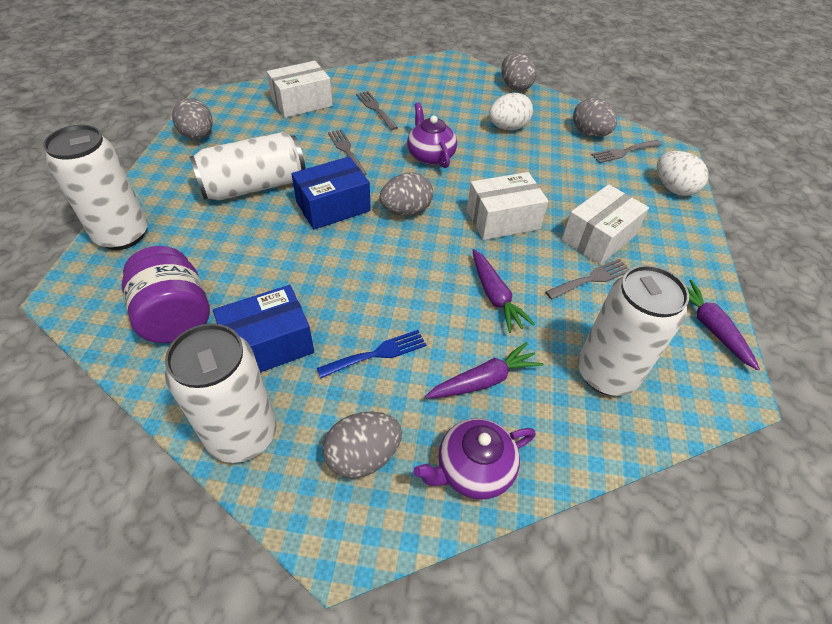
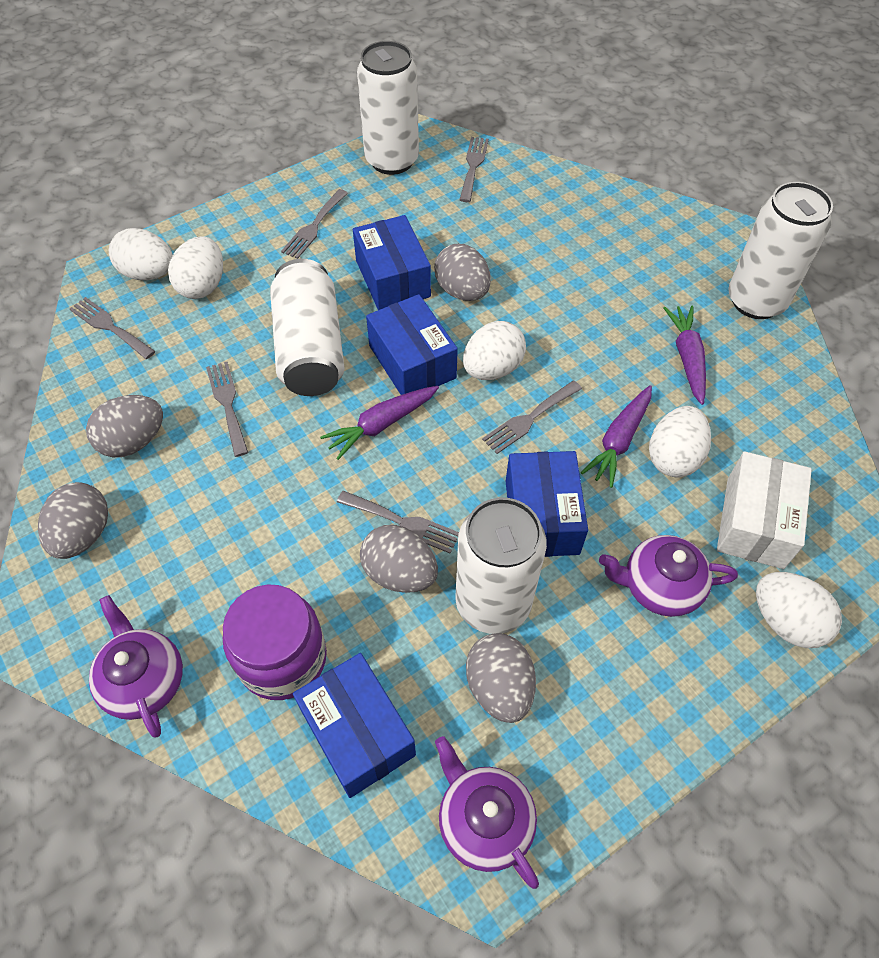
blue box: [213,285,314,373] [292,157,371,230] = 2 -> [293,653,416,798] [353,215,431,310] [366,294,458,395] [506,451,588,557] = 4
blue fork: [317,330,427,378] = 1 -> none = 0
grey fork: [328,129,367,175] [356,91,398,130] [545,259,630,300] [591,140,662,163] = 4 -> [70,297,155,359] [206,362,249,457] [281,189,348,259] [337,491,459,553] [460,137,489,202] [482,381,582,454] = 6
purple teapot: [407,102,457,168] [414,418,536,500] = 2 -> [89,595,183,738] [435,736,539,889] [599,535,738,617] = 3
white box: [267,61,333,118] [467,172,549,240] [562,184,649,265] = 3 -> [717,451,812,569] = 1
white egg: [489,93,533,130] [657,151,709,196] = 2 -> [109,228,173,280] [168,236,223,299] [463,321,526,380] [649,406,711,477] [756,572,842,648] = 5

